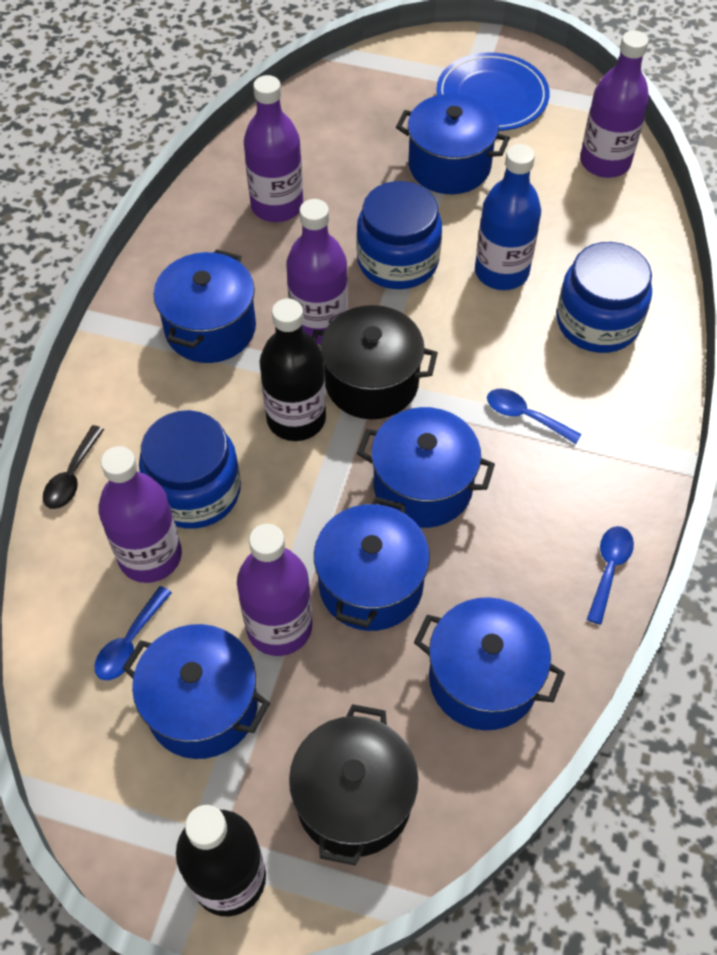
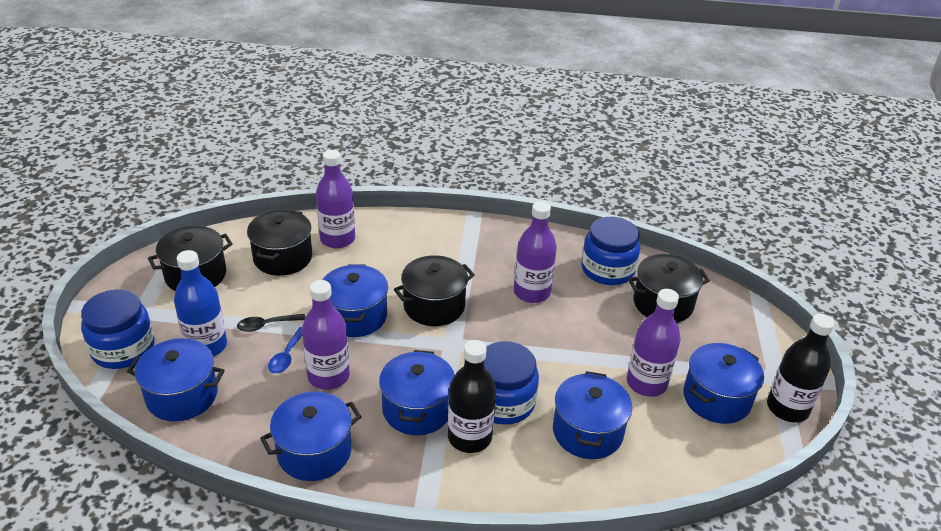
black pot: [289,704,418,866] [312,305,438,419] = 2 -> [148,226,233,291] [247,210,312,276] [394,255,475,326] [628,254,710,323] = 4
blue plate: [436,52,550,131] = 1 -> none = 0
blue spoon: [95,586,172,681] [487,389,582,444] [587,526,634,625] = 3 -> [268,327,303,373] = 1
purple bottle: [98,446,182,583] [237,524,312,656] [244,75,303,222] [286,199,348,344] [580,30,649,178] = 5 -> [302,280,350,390] [316,150,355,248] [514,201,557,303] [627,289,681,397] = 4

